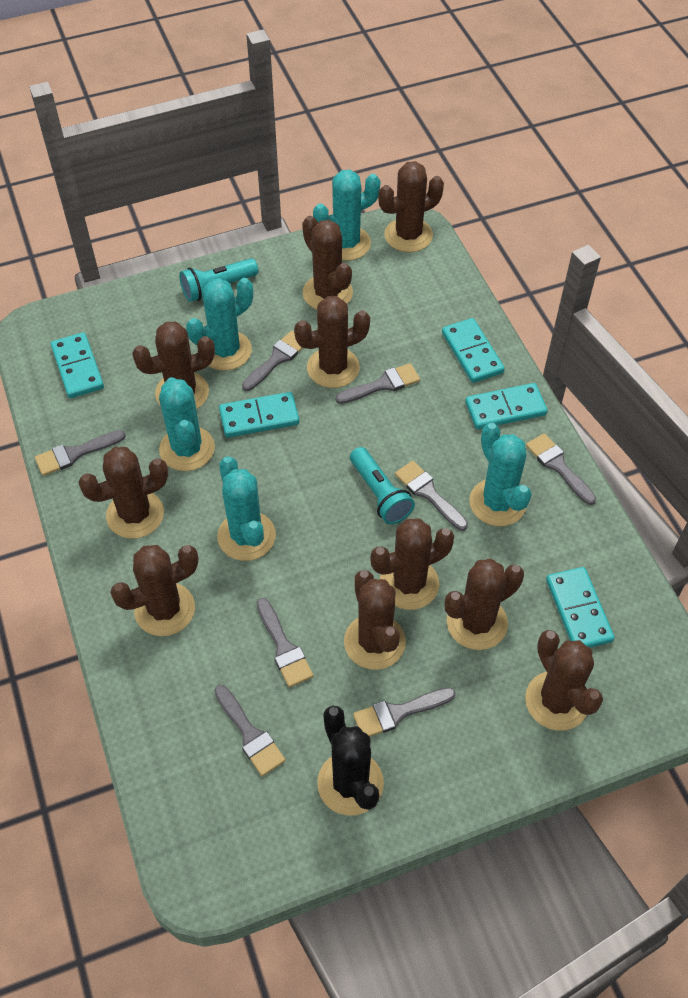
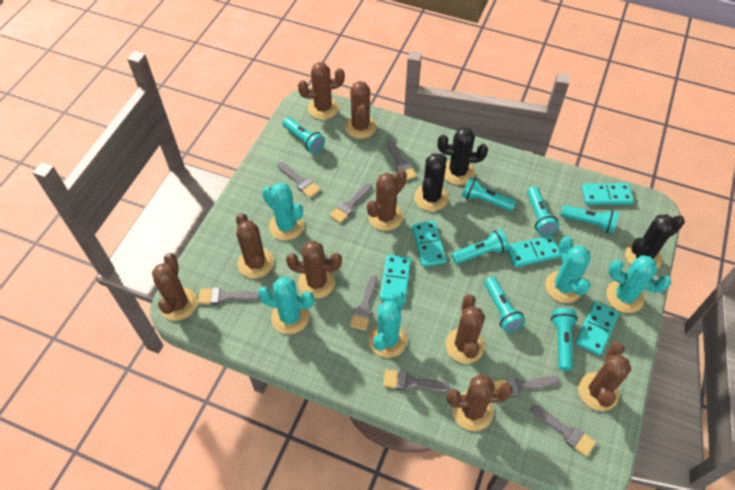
black cactus: [317,705,384,816] = 1 -> [414,154,449,211] [438,127,488,185] [625,214,685,269] = 3
brown cactus: [78,447,168,539] [110,545,199,636] [132,322,215,409] [294,296,370,388] [302,216,353,310] [344,570,406,670] [370,518,454,610] [378,161,444,252] [445,558,524,650] [525,630,603,731] = 10 -> [152,253,197,321] [236,213,274,278] [286,241,342,298] [298,62,345,119] [345,81,377,139] [367,170,407,231] [445,295,485,363] [447,374,513,431] [578,342,631,411] = 9
turquoise flashlight: [179,258,258,302] [350,447,415,524] = 2 -> [283,117,325,154] [452,229,509,264] [462,177,516,211] [484,277,526,333] [527,186,559,236] [551,308,578,371] [561,205,619,233] = 7

